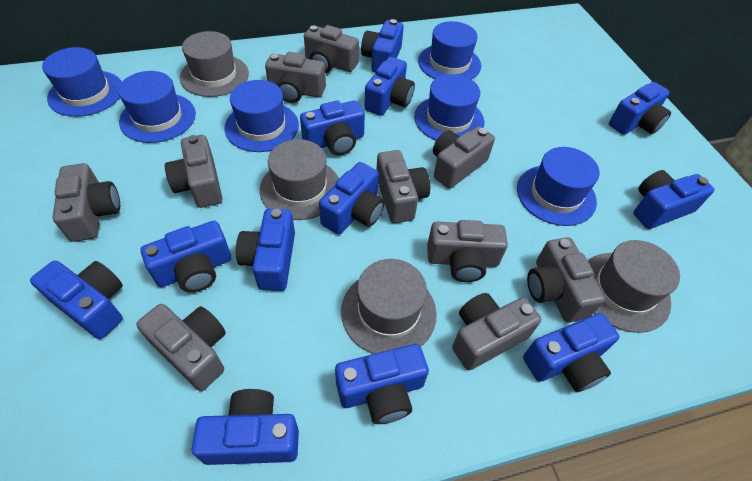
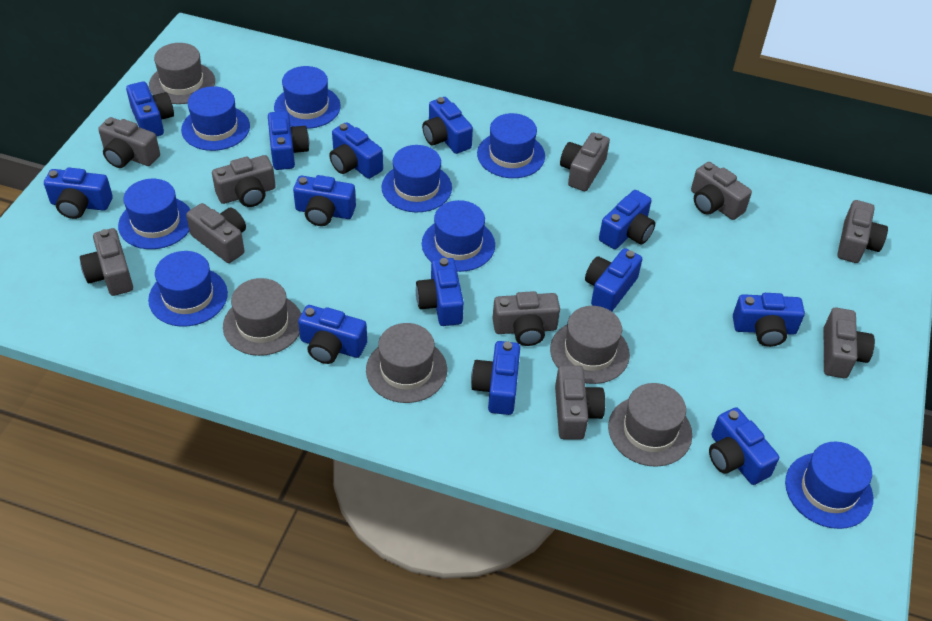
blue camera: [30,261,123,339] [141,221,231,292] [192,389,299,465] [236,209,295,291] [300,100,365,155] [319,162,385,235] [335,344,429,424] [361,19,404,73] [364,57,415,116] [523,313,619,392] [609,82,671,135] [633,170,714,229] = 12 -> [44,168,113,219] [126,81,174,137] [268,111,309,170] [293,175,356,226] [298,305,367,364] [329,122,383,179] [416,258,464,326] [422,97,473,154] [471,341,520,415] [585,248,642,311] [599,190,655,249] [709,407,779,485] [733,293,805,347] = 13
blue hat: [42,47,122,117] [118,71,196,143] [224,80,299,152] [414,74,484,140] [418,21,481,80] [517,147,599,226] = 6 -> [118,179,191,249] [148,251,228,327] [181,86,250,151] [274,66,341,129] [382,145,452,212] [422,200,495,272] [477,113,545,178] [785,442,873,529] = 8
grey hat: [180,31,249,97] [260,139,339,220] [341,259,437,354] [587,240,680,333] = 4 -> [149,43,215,104] [223,278,301,356] [366,323,447,403] [550,306,630,384] [608,383,692,467] = 5

